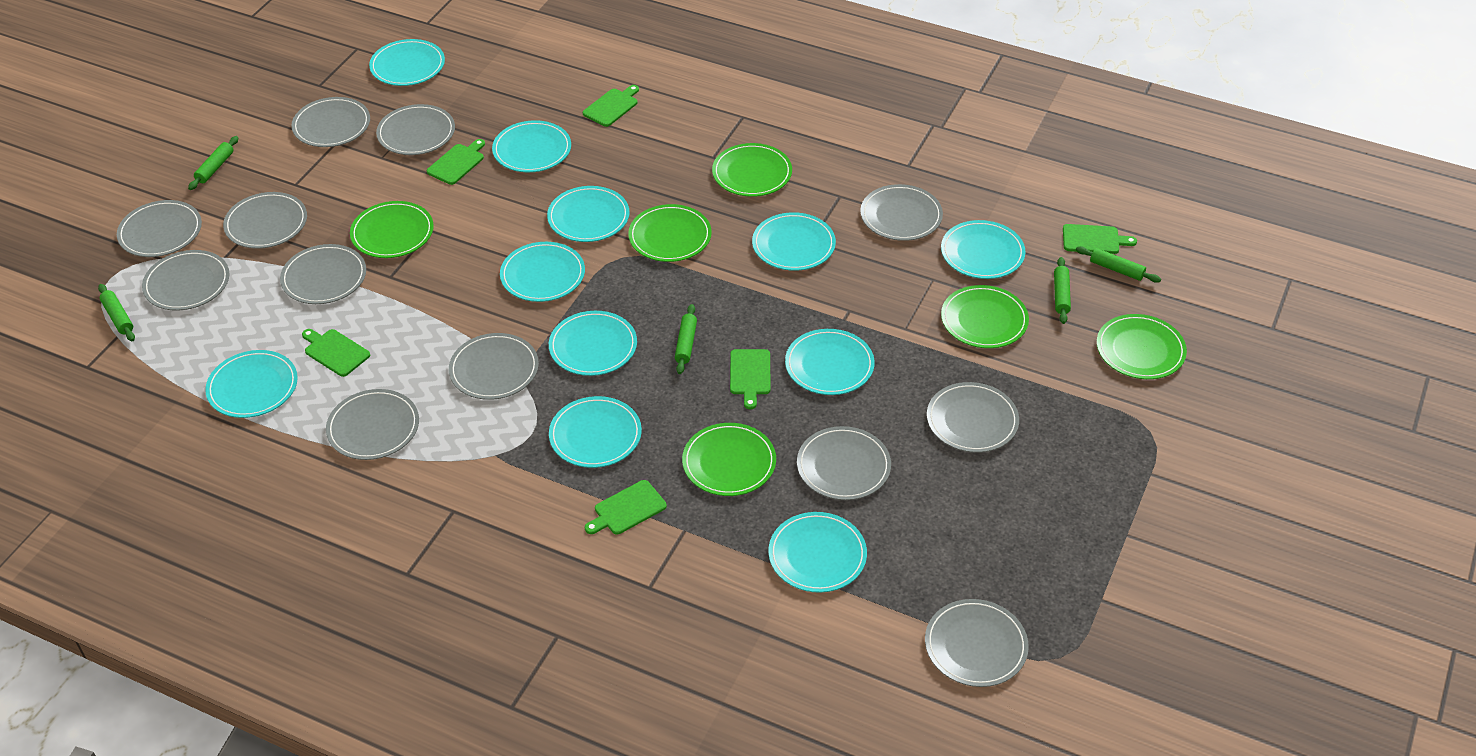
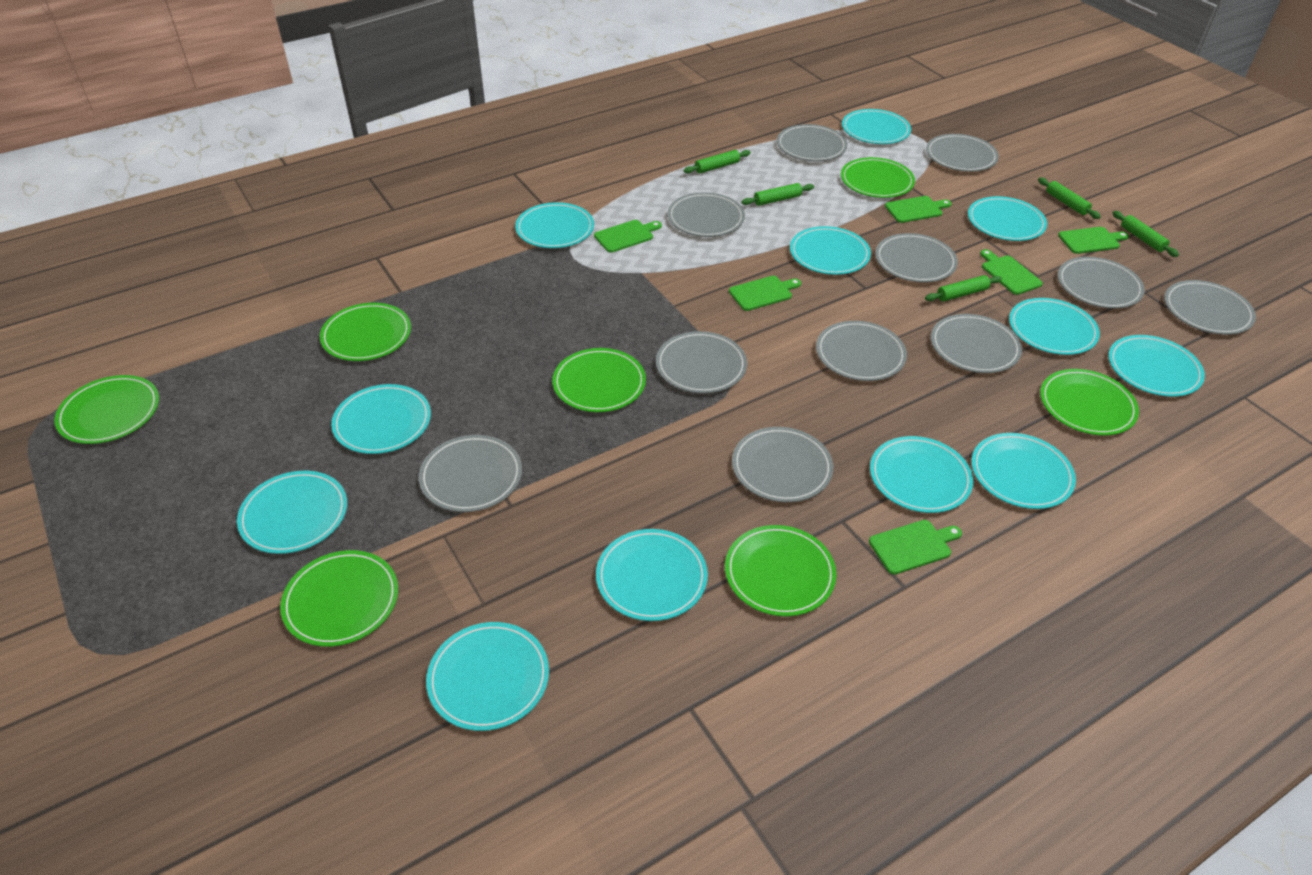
green plate: [350,201,434,258] [628,204,712,262] [682,423,776,496] [712,143,792,197] [941,285,1029,348] [1097,314,1187,379] = 6 -> [54,375,159,444] [280,550,398,647] [320,303,411,361] [552,348,646,412] [725,525,837,617] [841,157,915,198] [1040,369,1139,436] = 7
grey plate: [117,200,202,257] [142,250,229,311] [223,192,307,249] [280,244,366,304] [292,97,370,147] [326,389,419,460] [376,104,455,155] [449,333,539,400] [797,426,891,500] [860,184,943,241] [925,599,1029,687] [927,382,1019,453] = 12 -> [419,435,522,512] [656,331,747,393] [668,192,745,237] [732,427,833,502] [777,124,847,161] [816,321,907,381] [875,233,958,282] [926,134,999,172] [931,314,1022,373] [1058,257,1145,309] [1164,280,1256,335] = 11
turquoise plate: [205,350,298,418] [369,39,445,86] [492,120,571,172] [500,242,585,302] [547,186,629,242] [549,311,637,376] [549,396,642,468] [752,212,836,271] [768,512,867,593] [785,329,875,395] [941,220,1026,279] = 11 -> [237,471,347,554] [331,384,431,454] [426,622,549,731] [515,202,594,248] [596,529,708,621] [790,226,871,275] [842,109,911,144] [870,436,973,513] [968,196,1047,241] [971,433,1076,509] [1009,298,1100,355] [1108,335,1205,397] = 12

